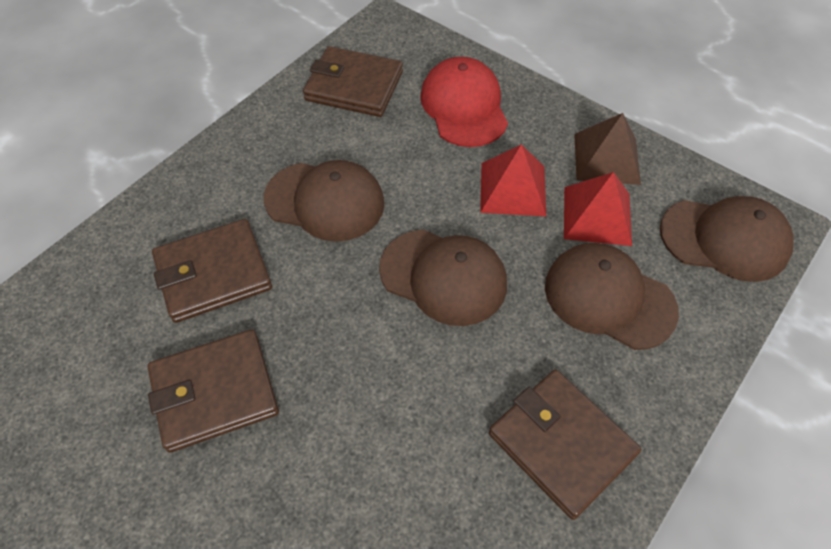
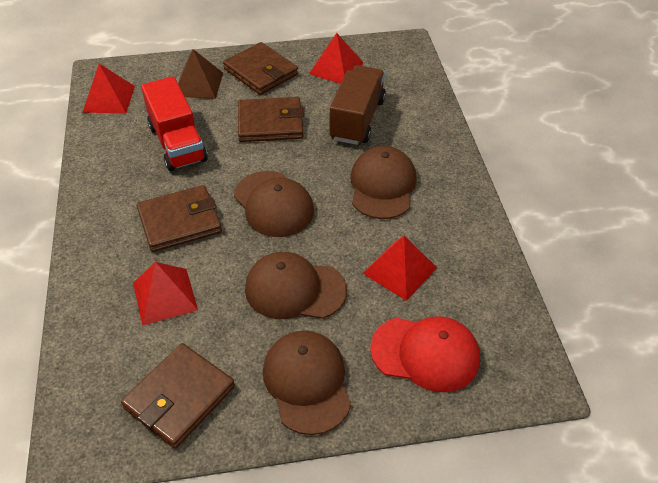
brown truck: none = 0 -> [329,65,386,145] = 1
red pyramid: [480,144,546,216] [564,172,632,246] = 2 -> [82,64,135,113] [133,262,198,326] [309,33,364,84] [363,236,437,301] = 4
red truck: none = 0 -> [141,76,208,171] = 1

